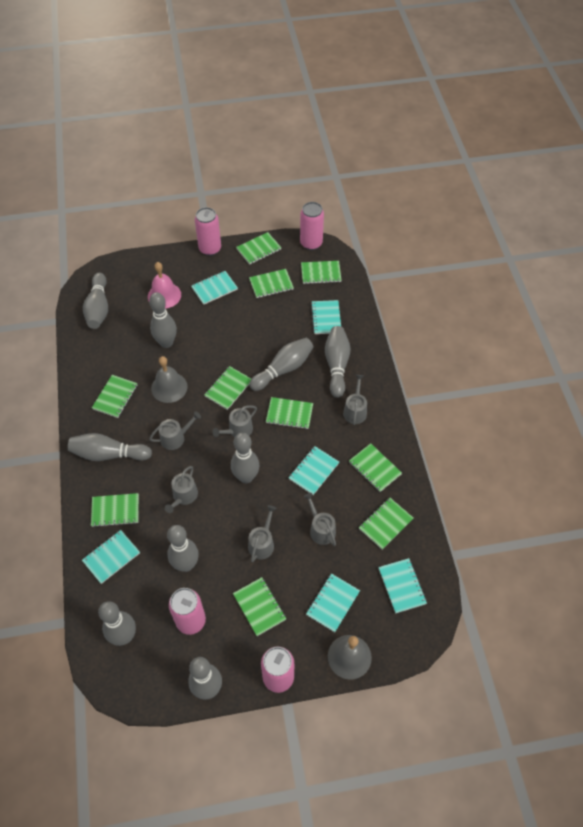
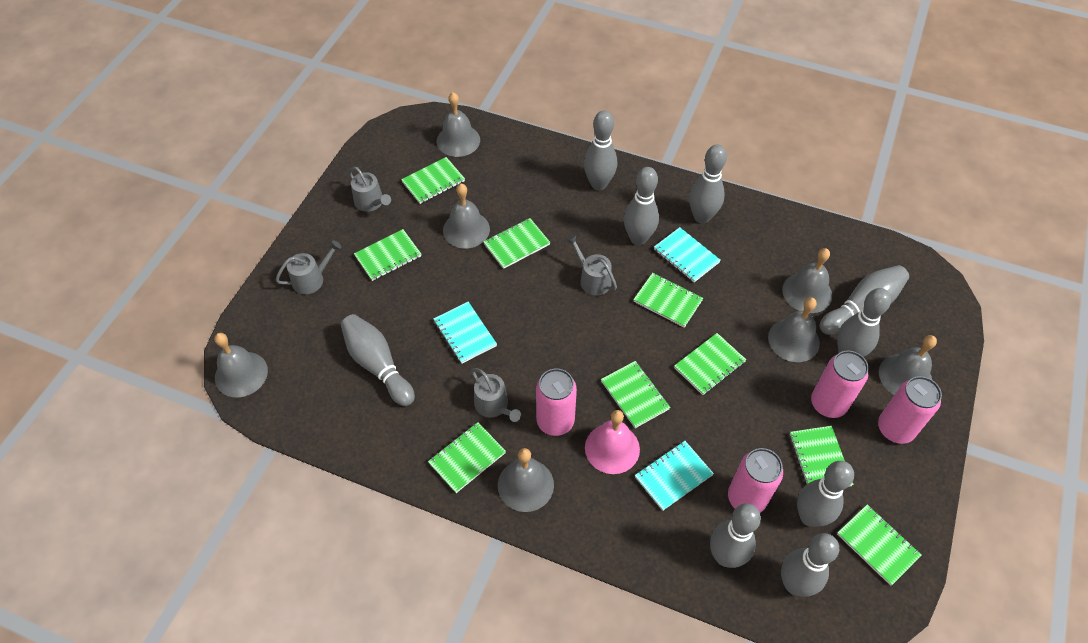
green notebook: [91,493,139,527] [92,375,137,418] [205,366,251,410] [233,577,286,636] [236,232,281,265] [249,269,294,298] [266,397,313,429] [301,261,341,284] [349,443,402,492] [359,498,413,549] = 10 -> [354,229,421,281] [401,157,465,204] [428,422,506,493] [484,218,550,269] [601,361,671,428] [633,273,703,328] [674,333,746,395] [790,426,854,487] [837,505,922,586] = 9
grey bell: [151,356,188,403] [328,635,372,680] = 2 -> [214,333,268,398] [437,92,480,157] [443,184,490,249] [498,448,554,512] [768,297,820,362] [782,248,832,313] [879,335,937,395] = 7
grey watering can: [149,411,201,450] [165,466,198,513] [212,405,257,437] [248,505,277,562] [303,493,336,546] [343,375,367,425] = 6 -> [276,240,342,294] [349,167,391,212] [471,368,521,422] [566,235,617,295] = 4
turquoise notebook: [82,530,140,584] [191,271,238,305] [289,446,339,495] [306,574,360,632] [311,300,341,334] [378,558,427,613] = 6 -> [433,302,497,364] [635,441,714,511] [654,227,721,282] = 3

